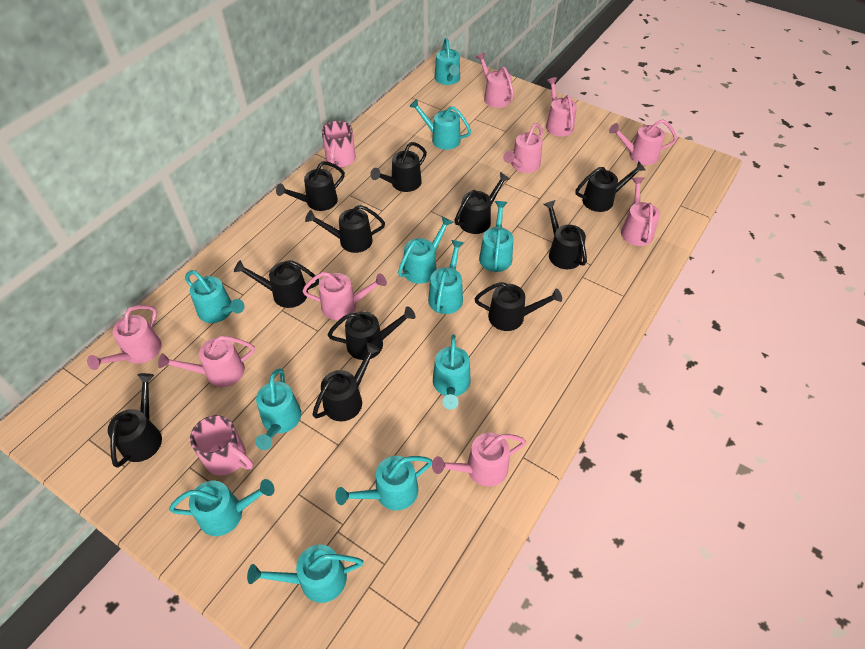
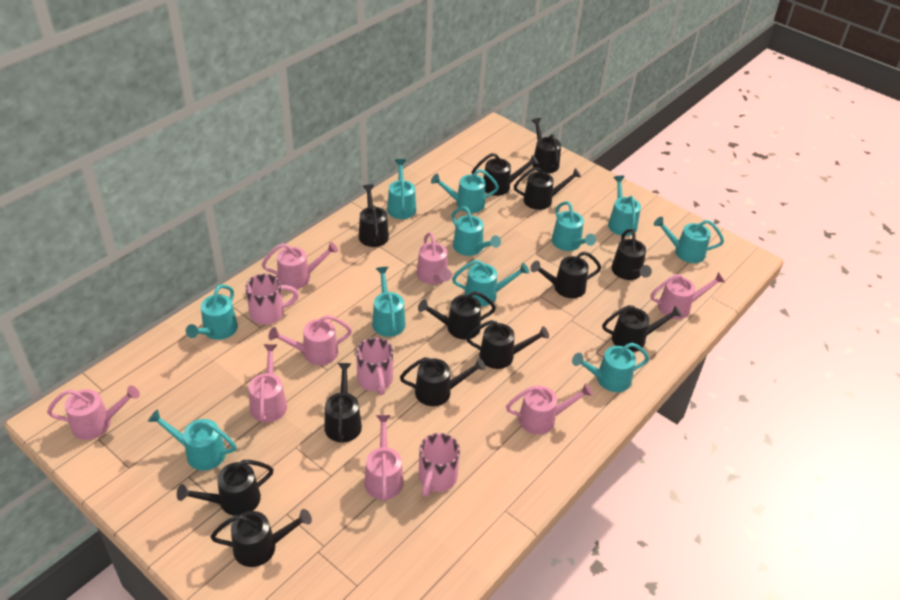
black watering can: [108,373,162,468] [234,260,319,308] [276,161,345,211] [305,205,385,253] [312,343,380,421] [328,306,415,360] [370,142,427,192] [455,172,510,234] [475,282,562,331] [543,200,587,269] [575,161,646,212] = 11 -> [177,460,274,516] [210,509,312,567] [324,363,362,442] [359,184,389,247] [400,357,486,406] [418,291,496,340] [466,320,549,369] [472,153,538,196] [514,167,581,210] [530,251,601,298] [531,118,561,173] [602,305,682,352] [611,229,652,280] = 13
pink mug: [190,415,253,475] [322,121,356,168] = 2 -> [245,274,299,325] [356,337,393,395] [418,433,460,497] = 3
pink watering can: [87,305,162,370] [158,336,255,387] [302,272,387,320] [432,433,526,486] [476,53,514,108] [503,123,543,173] [546,77,577,137] [609,120,677,165] [621,177,660,246] = 9 -> [47,386,140,440] [249,344,287,423] [262,242,338,289] [268,315,352,365] [364,415,404,501] [417,232,452,284] [506,383,593,435] [651,272,725,319] = 8

